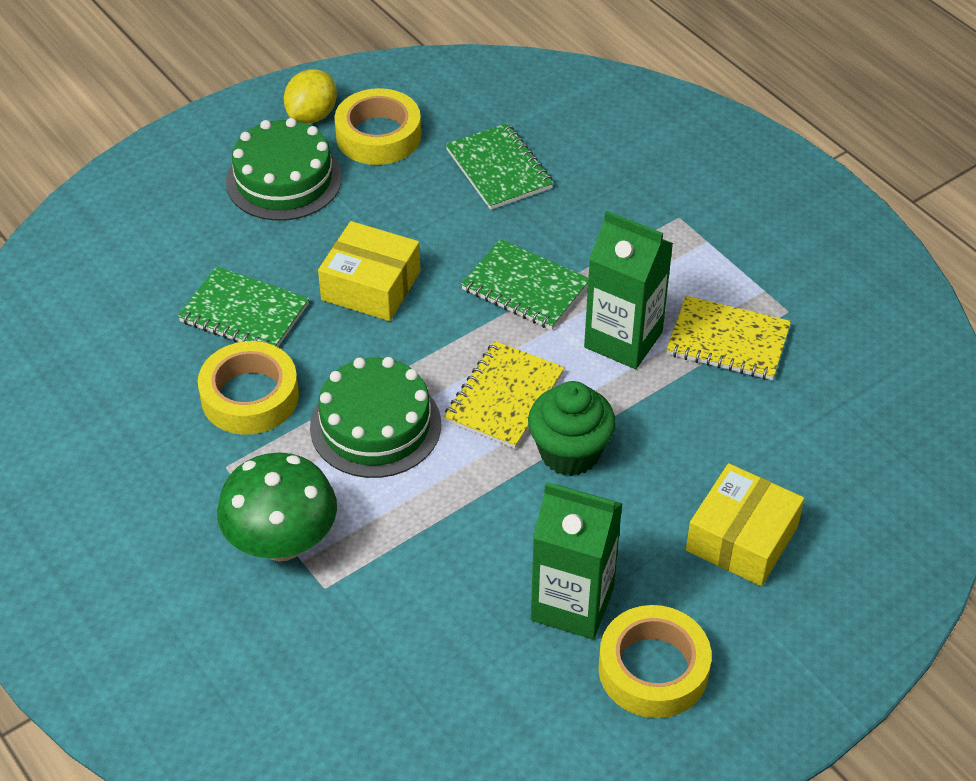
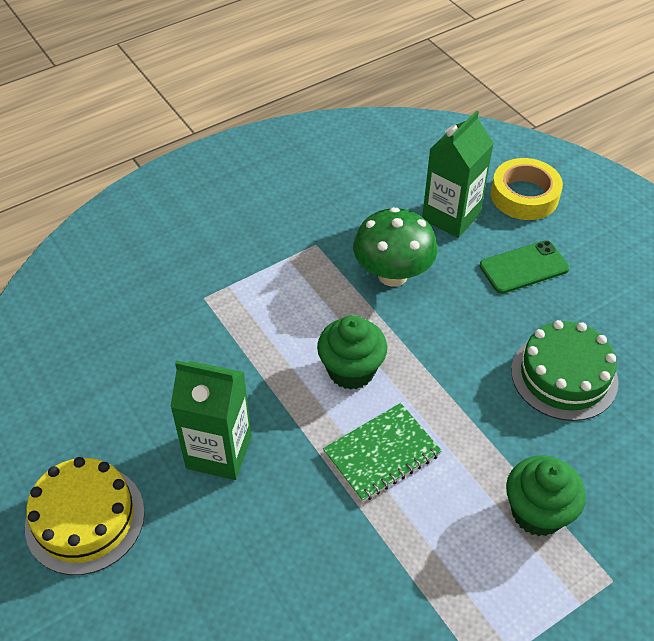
green cake: [226,118,342,221] [310,357,441,478] = 2 -> [511,320,618,421] = 1
green cupcake: [528,381,616,476] = 1 -> [317,315,387,390] [506,455,586,536] = 2
green notebook: [178,266,309,347] [446,123,554,210] [461,239,588,330] = 3 -> [323,403,442,502] = 1
green phone: none = 0 -> [480,240,570,294] = 1
yellow box: [318,221,420,321] [686,463,804,586] = 2 -> none = 0
yellow cake: none = 0 -> [25,457,145,575] = 1
yellow lemon: [284,69,337,124] = 1 -> none = 0
yellow notebook: [444,341,565,449] [666,296,791,380] = 2 -> none = 0
yellow tape: [198,341,299,435] [334,88,421,165] [598,605,712,718] = 3 -> [491,158,563,220] = 1

